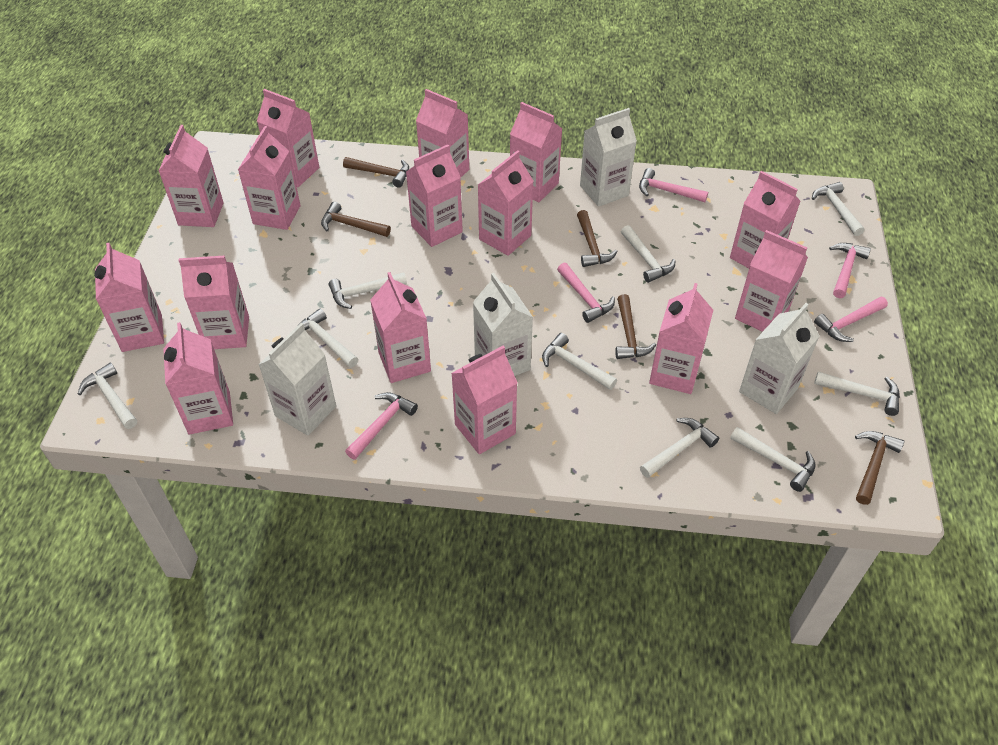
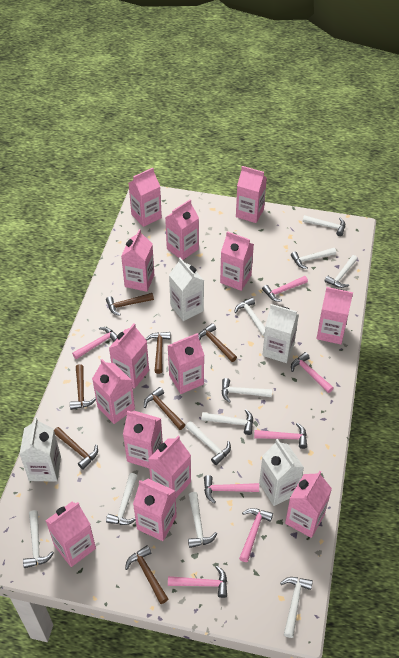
brown hammer: [321,201,391,237] [343,157,409,188] [577,210,618,267] [615,294,656,359] [855,431,904,505] = 5 -> [54,427,98,470] [70,364,96,410] [106,293,154,316] [125,545,168,604] [144,387,185,430] [146,332,171,374] [199,323,237,362] = 7
pink carton: [94,243,164,352] [159,125,224,227] [163,322,233,435] [178,256,249,349] [238,126,301,230] [257,89,319,187] [370,272,431,383] [406,145,463,247] [416,89,469,177] [451,346,517,454] [478,150,533,256] [510,102,562,202] [649,283,713,394] [730,171,801,268] [735,230,808,332] = 15 -> [45,502,96,567] [92,359,135,424] [109,323,149,389] [121,229,154,292] [123,410,163,468] [129,168,162,227] [133,479,177,541] [148,436,191,498] [165,199,199,260] [168,333,204,394] [220,231,254,291] [236,166,267,223] [285,470,332,538] [316,287,353,344] = 14
pink hammer: [345,392,418,460] [557,263,615,323] [639,168,708,202] [814,296,888,342] [829,243,871,298] = 5 -> [72,327,117,359] [168,566,227,598] [204,475,259,503] [239,508,273,562] [254,423,307,449] [262,276,308,302] [291,352,334,393] = 7
white hammer: [78,363,137,429] [298,309,358,368] [328,273,407,309] [542,333,617,390] [621,225,676,283] [640,418,719,478] [730,427,816,492] [812,182,865,236] [814,372,900,416] = 9 -> [23,510,54,568] [106,473,137,525] [185,421,231,465] [188,492,217,548] [201,409,253,435] [221,378,272,403] [235,297,265,337] [280,577,313,638] [291,248,336,269] [303,215,345,236] [324,255,358,288] = 11

